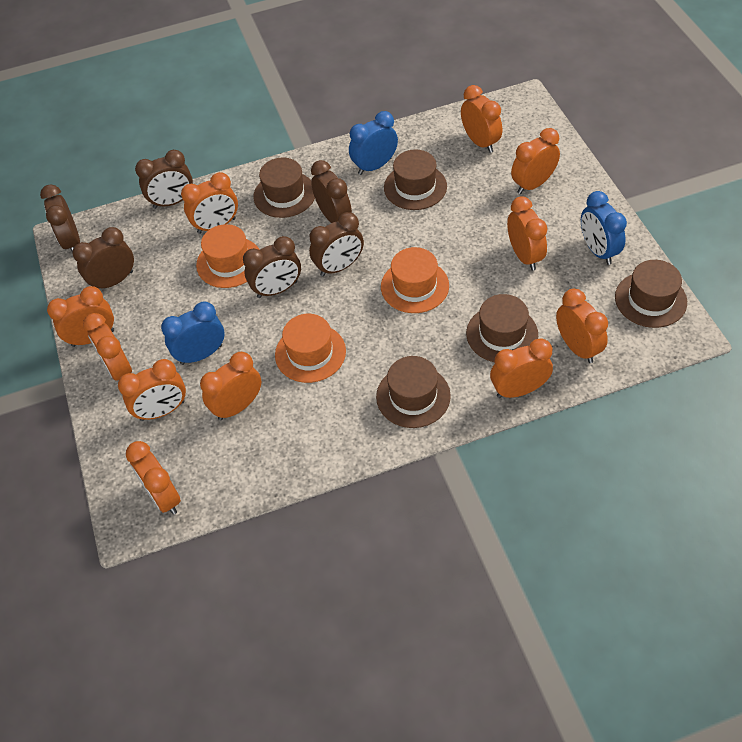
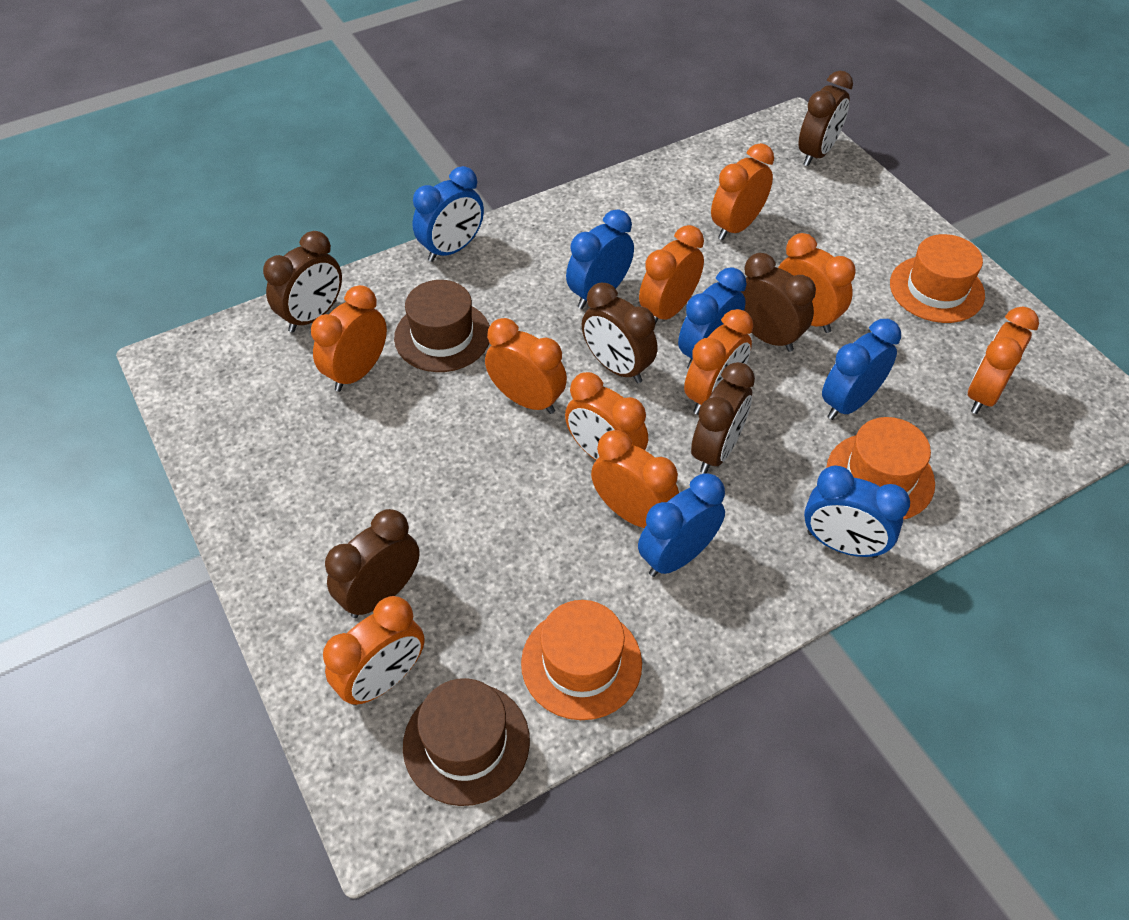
blue clock: [161,301,224,365] [349,111,398,175] [581,191,627,265] = 3 -> [412,166,484,262] [566,209,634,309] [638,473,725,577] [678,267,747,369] [804,465,910,558] [822,319,901,420] = 6
brown hat: [253,157,315,218] [376,356,451,428] [384,150,447,210] [466,294,538,362] [615,260,687,328] = 5 -> [394,280,490,372] [403,678,530,806] = 2
orange clock: [47,286,114,347] [83,313,132,381] [118,359,186,421] [126,441,181,515] [181,172,238,234] [200,352,261,420] [461,85,502,153] [490,338,553,398] [507,196,548,271] [511,128,560,194] [556,289,608,363] = 11 -> [311,285,387,392] [323,596,425,706] [485,318,567,414] [565,372,648,460] [591,430,679,528] [639,225,704,323] [684,309,753,415] [711,143,774,240] [778,233,856,333] [968,306,1039,414] = 10

